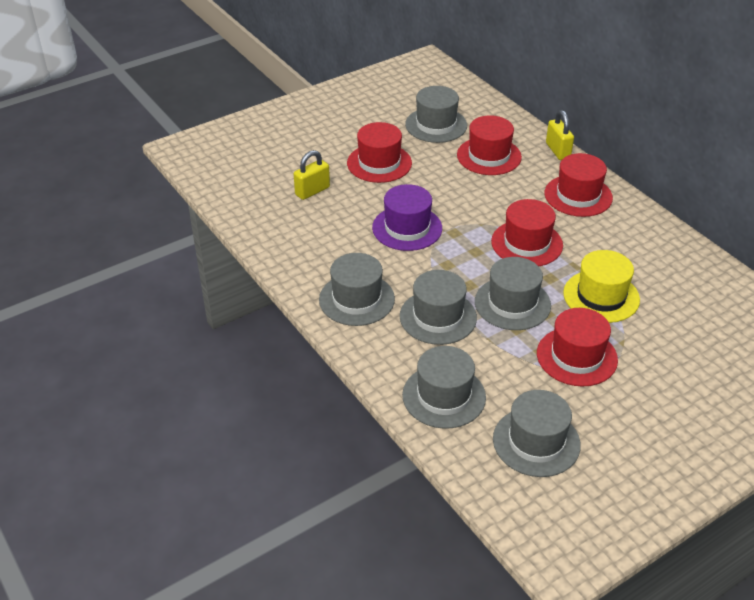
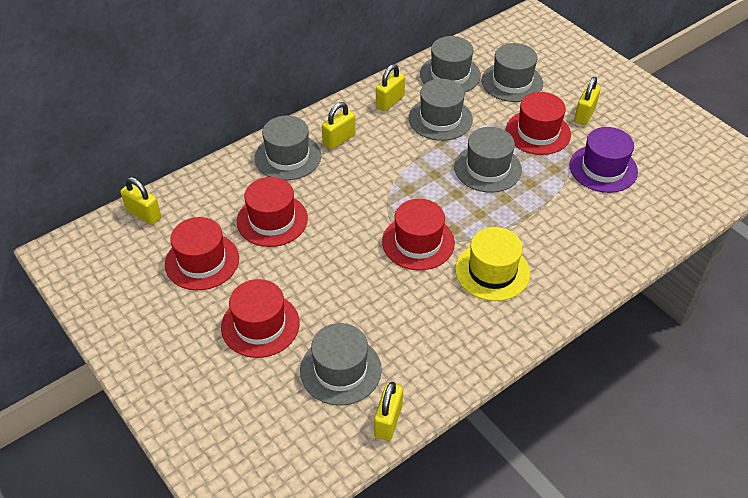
yellow padlock: [294,150,330,200] [546,110,574,160] = 2 -> [120,177,161,225] [322,102,356,150] [374,382,403,441] [376,64,405,111] [574,77,601,125] = 5

